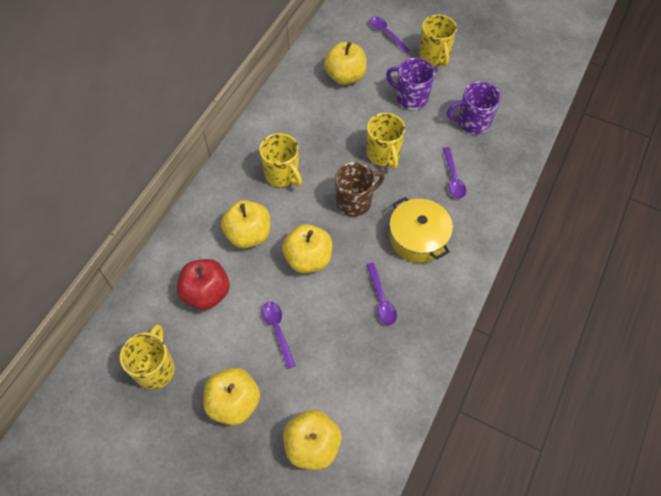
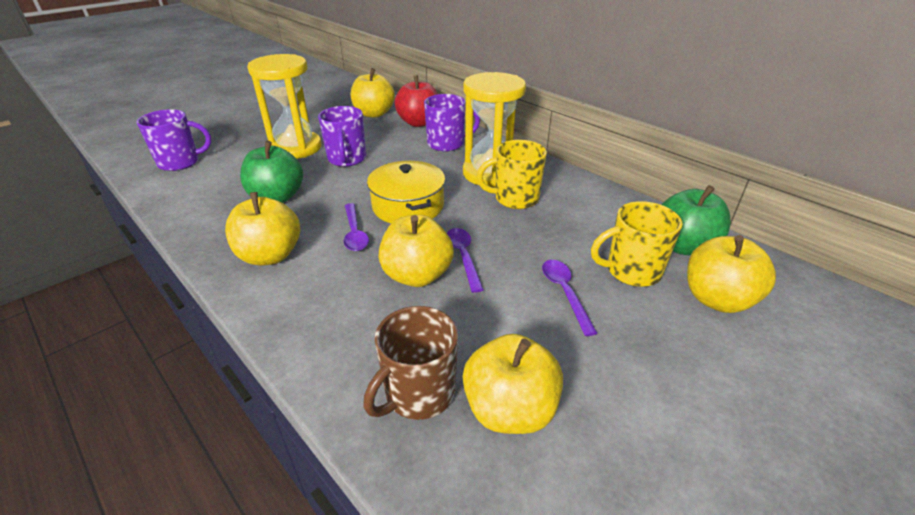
green apple: none = 0 -> [240,141,303,203] [662,185,731,256] = 2
purple mug: [386,58,435,110] [447,82,501,134] = 2 -> [136,109,211,171] [318,106,366,167] [424,94,480,152] = 3
purple spoon: [262,301,296,369] [366,263,397,325] [370,16,410,53] [443,147,466,199] = 4 -> [344,203,369,251] [447,228,484,293] [542,260,597,336] = 3
yellow hourglass: none = 0 -> [247,54,322,159] [463,72,526,187] = 2
yellow mug: [120,324,175,390] [259,133,302,187] [367,113,405,169] [419,15,457,67] = 4 -> [477,140,547,209] [591,201,683,287] = 2

